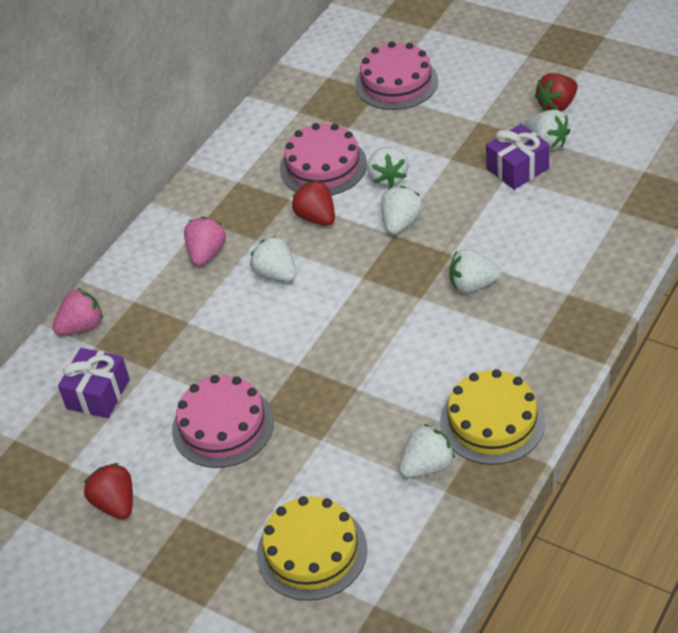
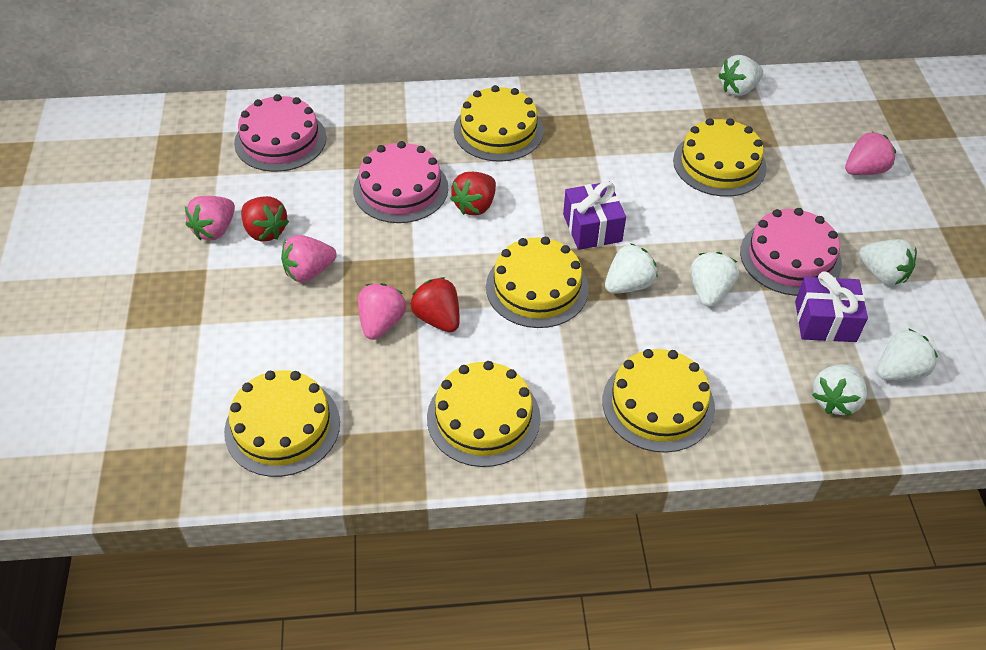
pink strawberry: [52,288,103,335] [184,217,226,266] = 2 -> [185,196,235,240] [281,235,337,282] [358,283,406,340] [845,132,896,175] = 4
yellow cake: [257,496,367,601] [440,369,545,465] = 2 -> [224,370,340,477] [427,361,541,467] [454,85,544,162] [486,237,589,328] [602,349,715,453] [673,118,767,197] = 6

